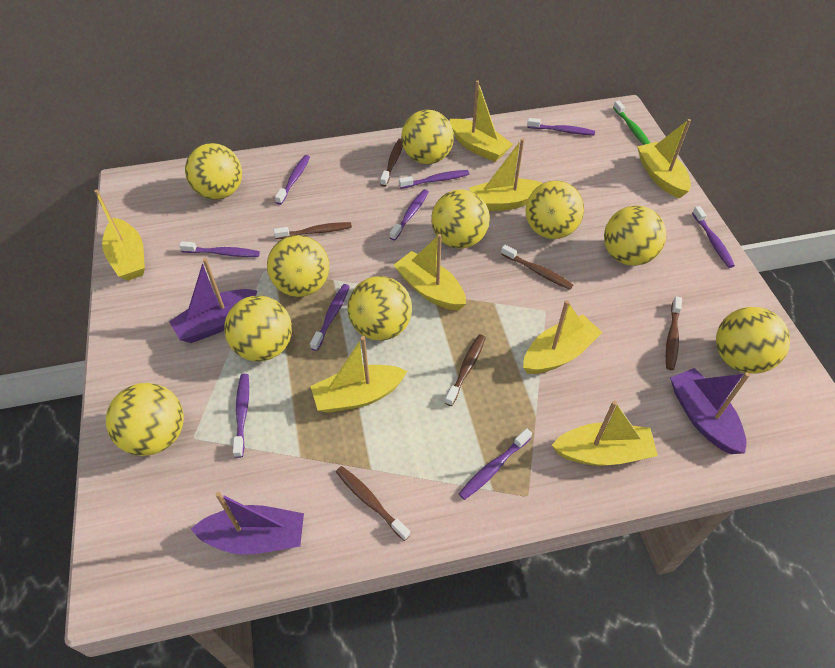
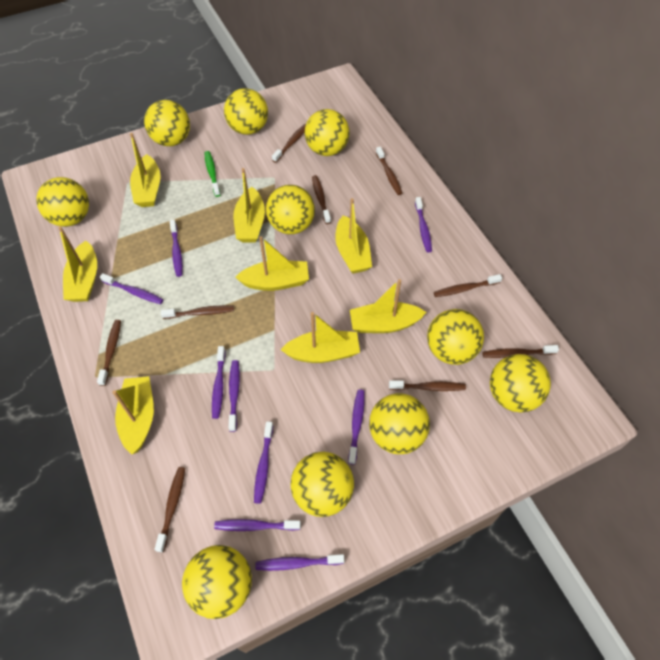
brown toothbrush: [273,222,352,239] [336,466,411,541] [380,138,403,187] [445,334,486,406] [501,245,573,290] [666,296,682,370] = 6 -> [97,320,121,386] [155,467,185,553] [161,305,234,319] [272,124,306,163] [312,175,331,224] [376,147,402,195] [389,380,466,391] [434,274,502,297] [482,345,559,358] = 9
purple boat: [169,258,257,343] [191,492,304,555] [670,368,750,454] = 3 -> none = 0

